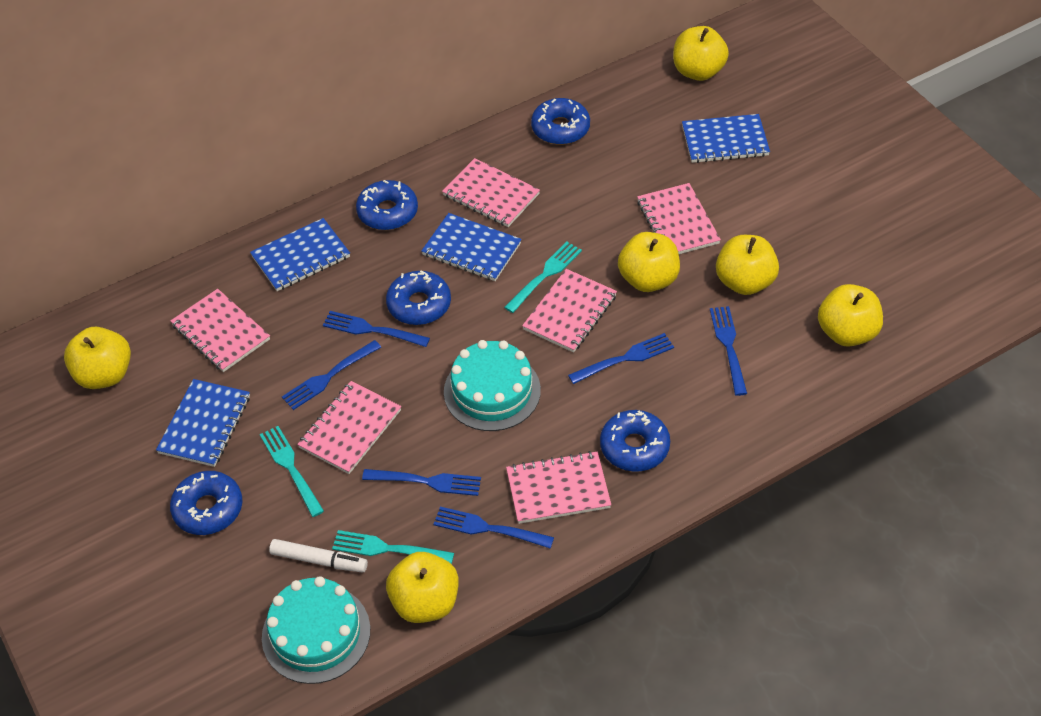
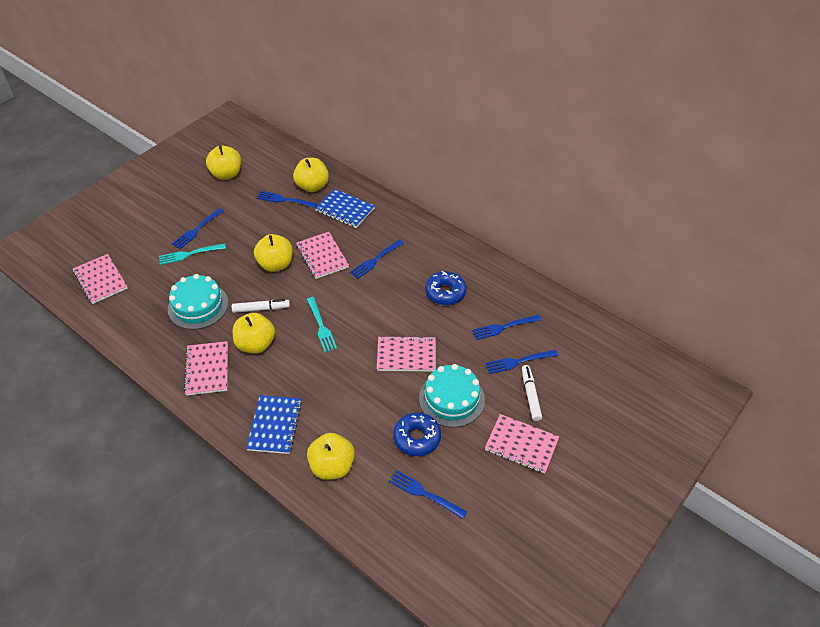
blue donut: [170,471,242,535] [356,180,418,230] [386,271,451,325] [531,98,590,145] [600,410,670,472] = 5 -> [393,413,441,456] [425,271,466,305] = 2
blue notebook: [156,379,250,467] [250,218,350,291] [421,213,521,281] [682,114,770,163] = 4 -> [246,395,302,454] [315,189,375,228] = 2
pink notebook: [171,289,270,372] [297,381,401,474] [442,158,540,227] [506,451,611,524] [522,269,617,352] [637,183,721,254] = 6 -> [73,254,128,304] [184,341,228,395] [296,232,349,279] [377,336,436,372] [485,414,559,474] = 5
turquoise fork: [260,426,324,517] [332,530,454,564] [504,242,582,313] = 3 -> [159,244,226,265] [307,297,337,352] = 2
white marker: [269,539,368,573] = 1 -> [232,299,290,313] [522,365,542,421] = 2
yellow apple: [64,327,131,389] [386,552,458,623] [618,232,680,292] [673,26,729,81] [716,235,779,295] [818,284,883,347] = 6 -> [206,145,241,180] [233,313,275,353] [254,234,293,272] [293,158,329,192] [307,433,355,480] = 5

